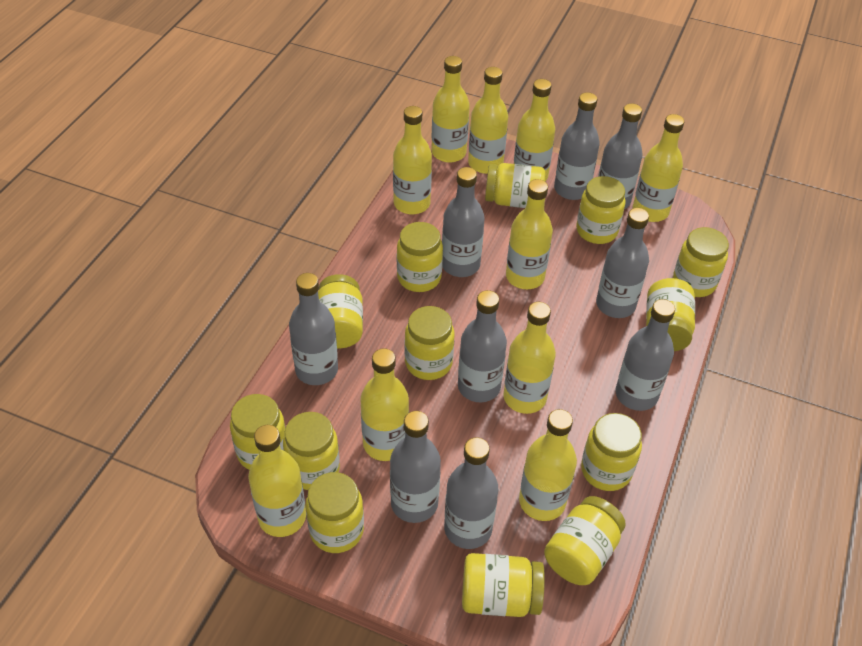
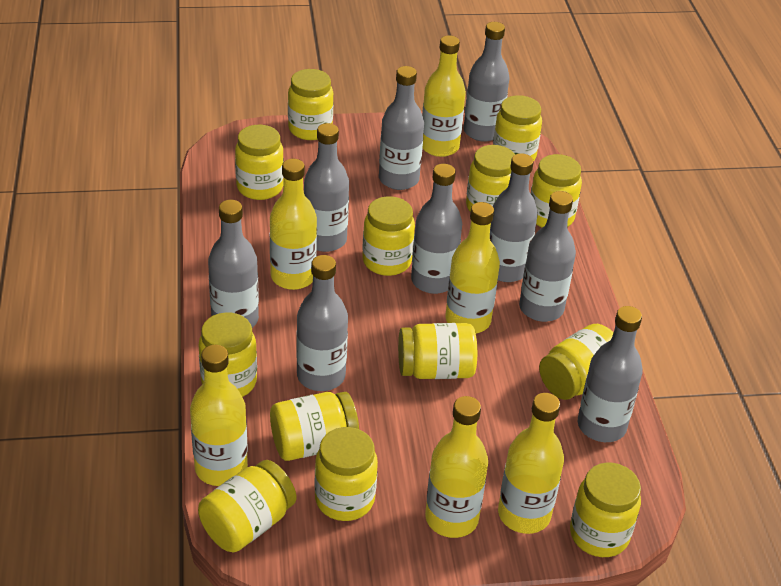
yellow bottle: [248,425,306,537] [360,348,409,461] [393,106,432,214] [431,56,470,163] [468,67,508,174] [503,302,556,414] [506,179,553,289] [514,79,555,181] [519,409,577,521] [633,114,684,222] = 10 -> [190,345,248,486] [270,159,317,290] [422,35,466,157] [425,396,488,538] [445,202,500,333] [498,393,564,534] = 6

